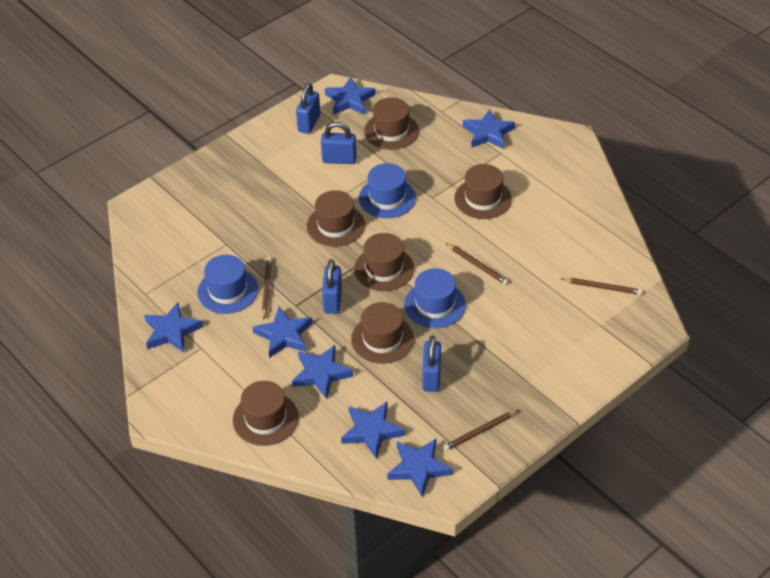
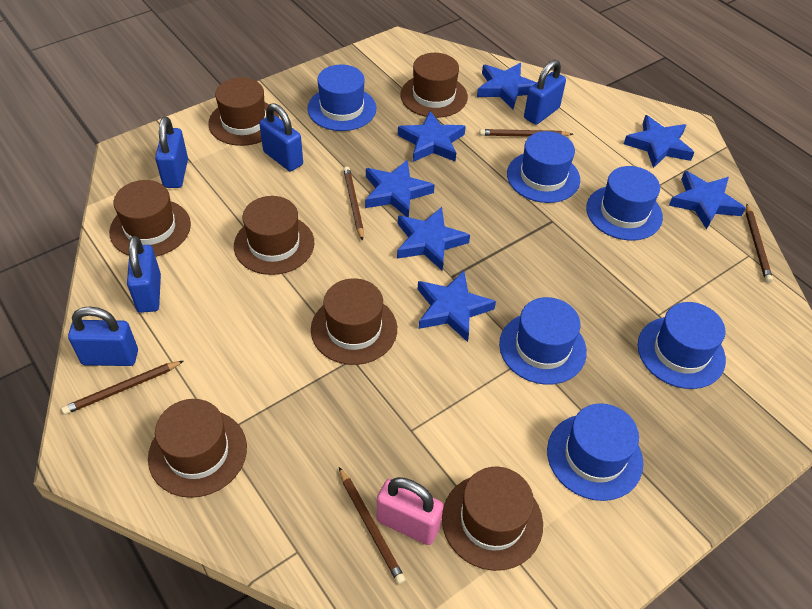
blue hat: [197,255,258,314] [359,163,416,218] [404,268,466,328] = 3 -> [307,65,376,131] [499,297,587,385] [507,131,580,203] [547,403,643,501] [586,166,663,241] [638,302,726,389] = 6
blue padlock: [296,83,320,134] [321,122,357,164] [322,259,342,314] [422,336,441,392] = 4 -> [68,307,138,366] [127,236,161,313] [155,117,188,188] [259,103,303,171] [524,60,566,125] = 5
brown hat: [233,381,299,446] [307,190,365,247] [351,302,414,364] [354,233,414,291] [364,97,419,150] [454,164,512,219] = 6 -> [109,180,191,257] [148,399,247,498] [208,77,279,146] [234,196,314,275] [311,278,397,365] [400,53,468,118] [442,467,543,571] = 7
brown pencil: [262,257,272,319] [443,410,518,451] [446,243,509,285] [561,278,642,295] = 4 -> [61,361,183,415] [339,467,406,584] [343,166,364,241] [479,129,573,137] [746,204,773,283] = 5
pink padlock: none = 0 -> [377,477,443,545] = 1

